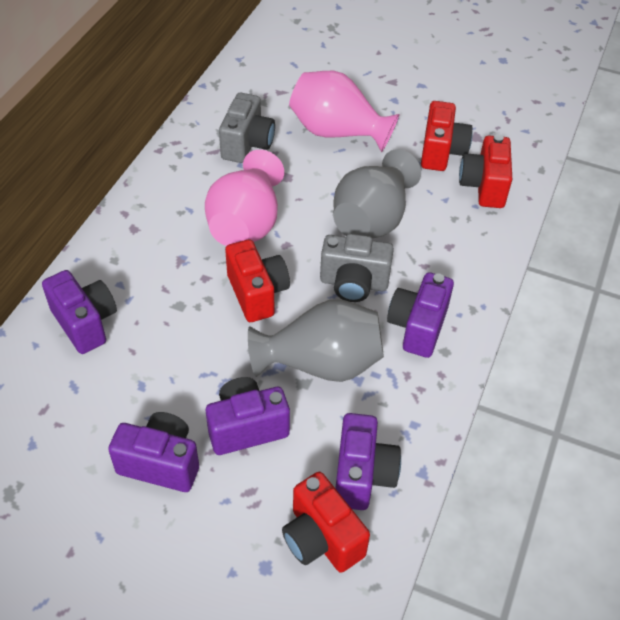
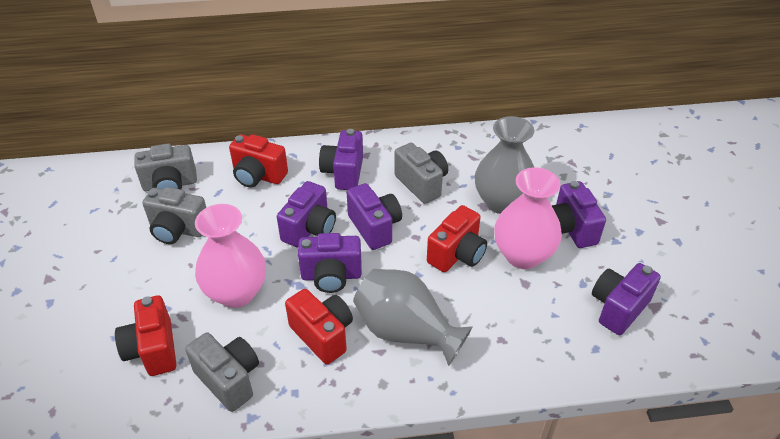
grey camera: [219,93,275,163] [320,234,394,302] = 2 -> [134,144,197,191] [143,187,206,244] [185,332,259,412] [394,143,448,204] = 4
purple camera: [42,270,117,354] [108,412,199,492] [206,377,290,455] [335,413,401,510] [387,272,454,358] = 5 -> [277,181,336,248] [298,233,362,293] [319,129,363,190] [347,183,402,250] [552,181,606,248] [592,263,661,335] = 6

